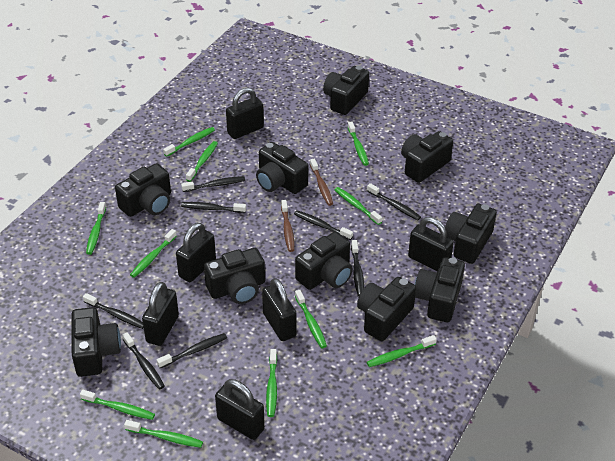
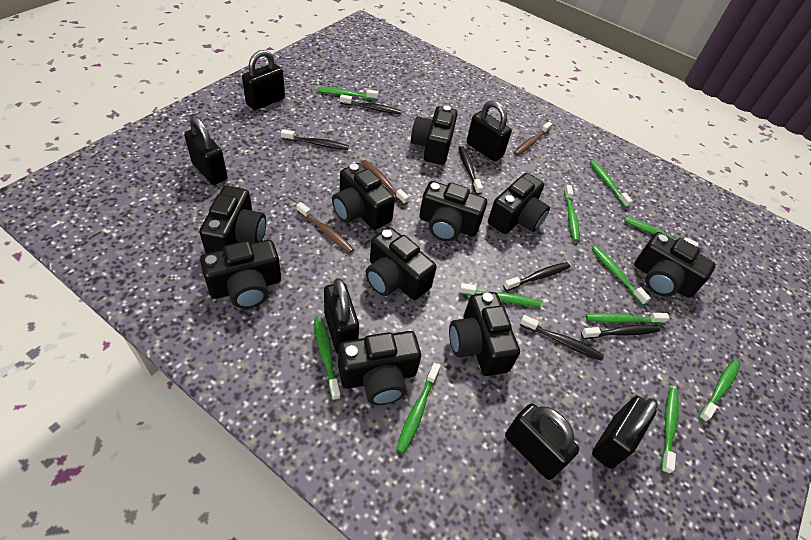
black toothbrush: [83,293,143,329] [122,332,165,390] [157,333,227,368] [181,176,245,192] [181,202,246,213] [294,210,353,240] [351,240,364,296] [367,183,421,220] = 8 -> [281,129,349,150] [340,94,402,115] [459,146,483,195] [503,262,570,291] [520,315,604,361] [581,325,660,339] = 6
brown toothbrush: [281,200,294,252] [310,158,333,206] = 2 -> [296,202,354,253] [361,160,409,205] [514,122,552,156] = 3

